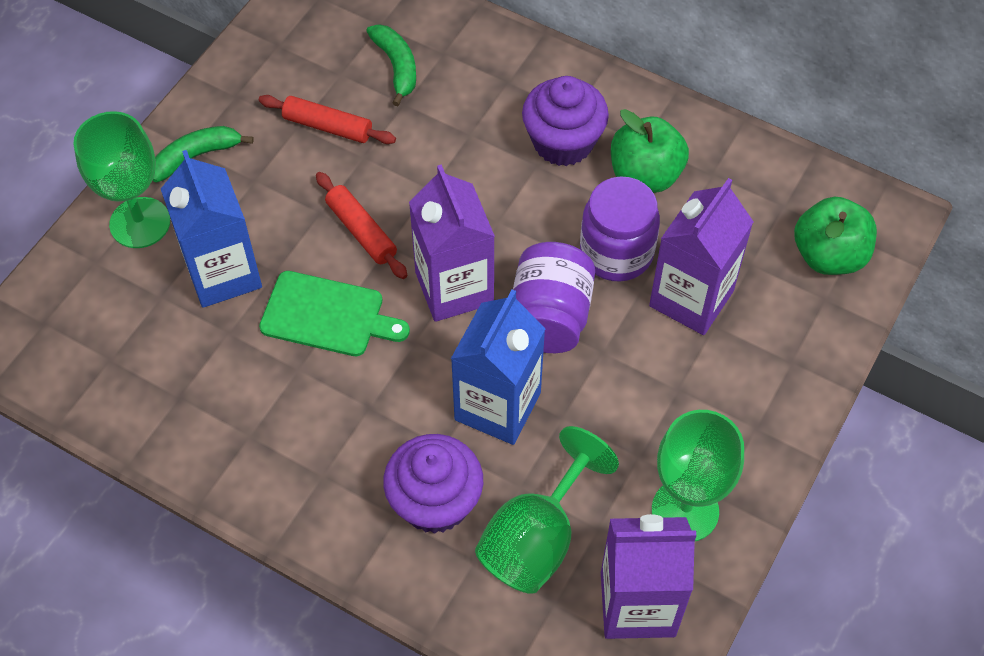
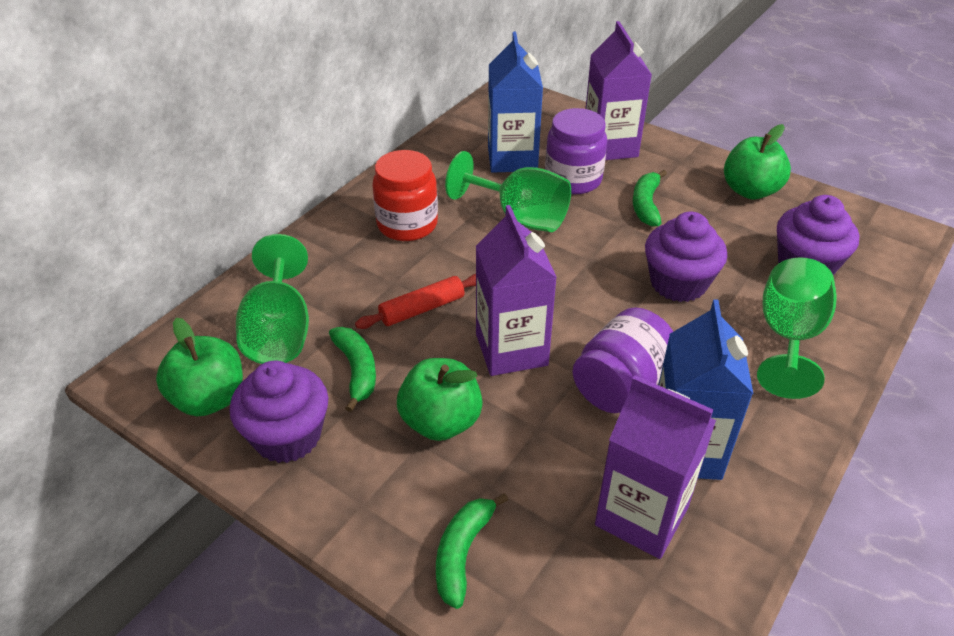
green apple: [611,109,689,193] [794,197,877,275] = 2 -> [156,318,243,416] [397,358,483,441] [724,124,791,199] = 3
green banana: [153,126,254,182] [366,24,416,106] = 2 -> [329,327,376,412] [436,493,508,609] [633,170,667,227] = 3
green cutting board: [259,271,410,356] = 1 -> none = 0
purple cupcake: [383,434,483,534] [522,76,609,166] = 2 -> [230,361,328,463] [645,211,727,302] [777,195,859,275] = 3
red jar: none = 0 -> [372,150,438,241] = 1
red rolling pin: [259,95,396,144] [316,172,407,279] = 2 -> [355,274,476,329] = 1

